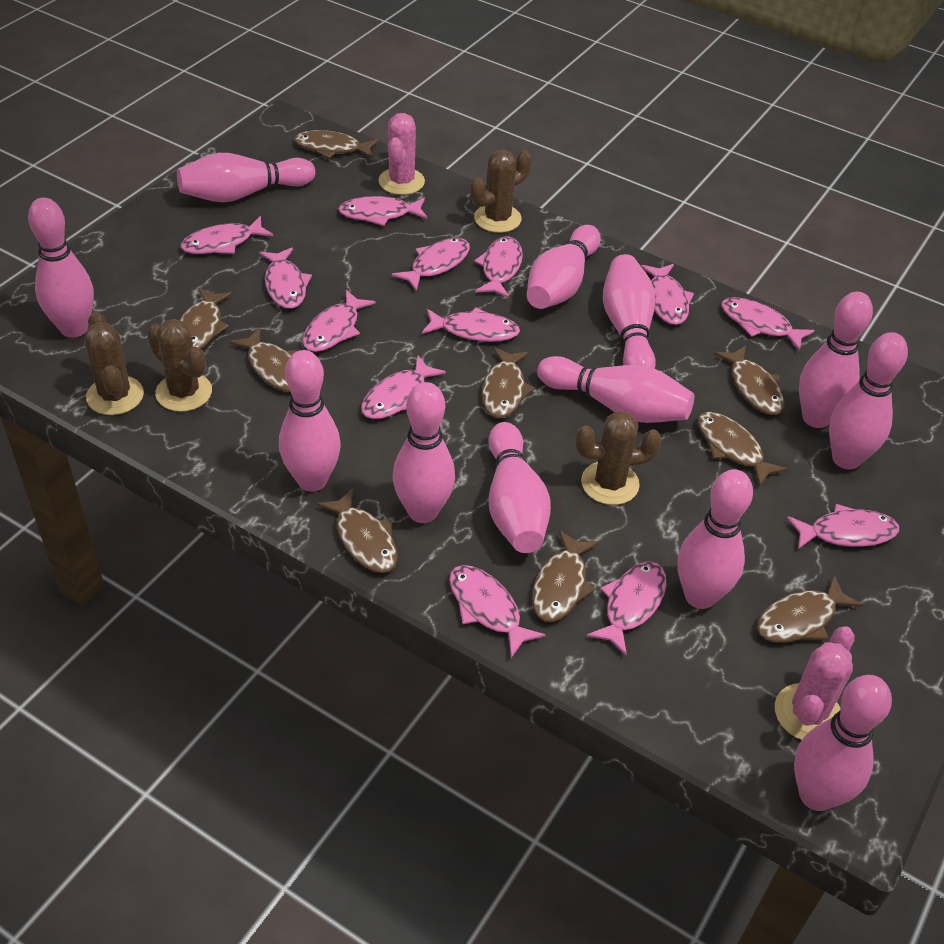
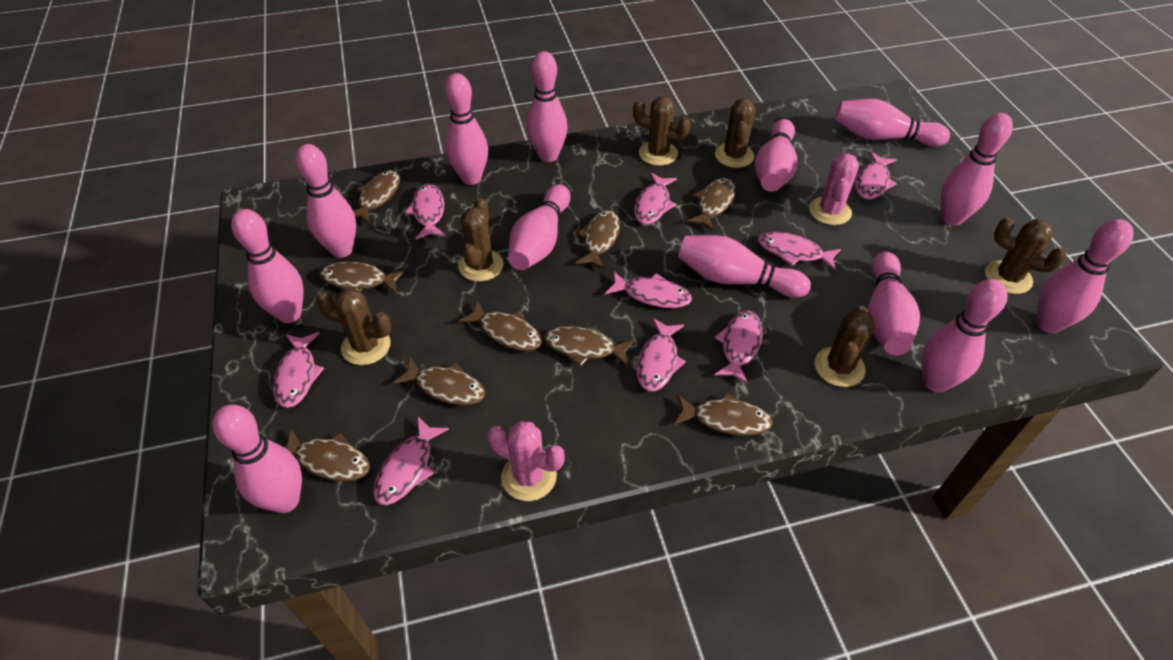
brown cactus: [84,312,144,415] [147,319,212,412] [471,150,532,233] [575,411,662,505] = 4 -> [316,288,391,365] [459,198,504,282] [633,97,691,166] [715,98,755,168] [815,306,875,387] [985,217,1067,294] = 6
pink bowling pin: [28,198,94,338] [177,153,315,202] [279,350,341,492] [393,382,455,523] [489,422,551,553] [527,225,601,309] [537,356,694,423] [603,254,656,369] [678,469,753,609] [794,675,892,811] [799,292,873,428] [829,332,908,470] = 12 -> [212,404,302,513] [231,209,304,323] [295,144,356,258] [445,73,488,185] [508,184,570,270] [527,51,568,162] [678,235,811,298] [755,119,797,192] [835,99,950,147] [867,252,920,355] [922,279,1008,392] [941,113,1013,226] [1036,219,1133,333] = 13
pink fish: [181,216,273,254] [259,248,312,309] [302,290,376,352] [338,196,427,226] [361,356,446,419] [392,238,470,291] [422,307,520,342] [449,565,546,658] [474,236,523,298] [587,562,666,655] [641,264,694,325] [721,297,815,351] [787,504,899,549] = 13 -> [273,332,324,408] [373,417,449,505] [405,184,445,239] [605,271,692,308] [634,173,677,224] [637,318,686,391] [714,311,763,385] [758,232,841,271] [855,152,897,200] = 9

